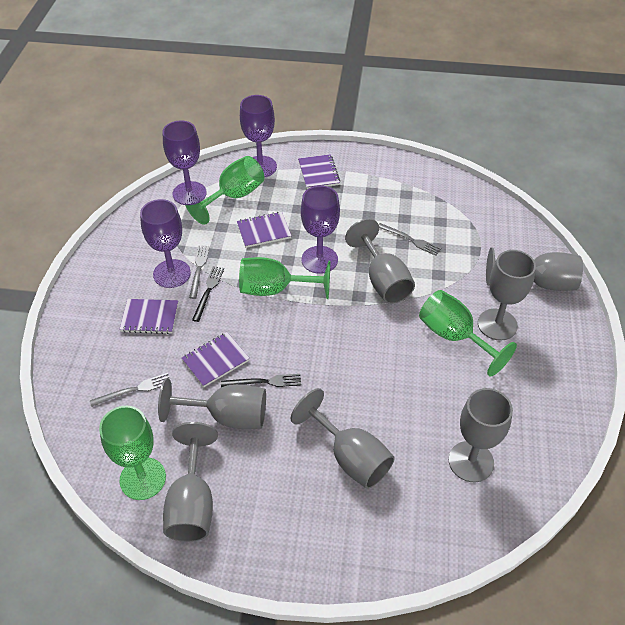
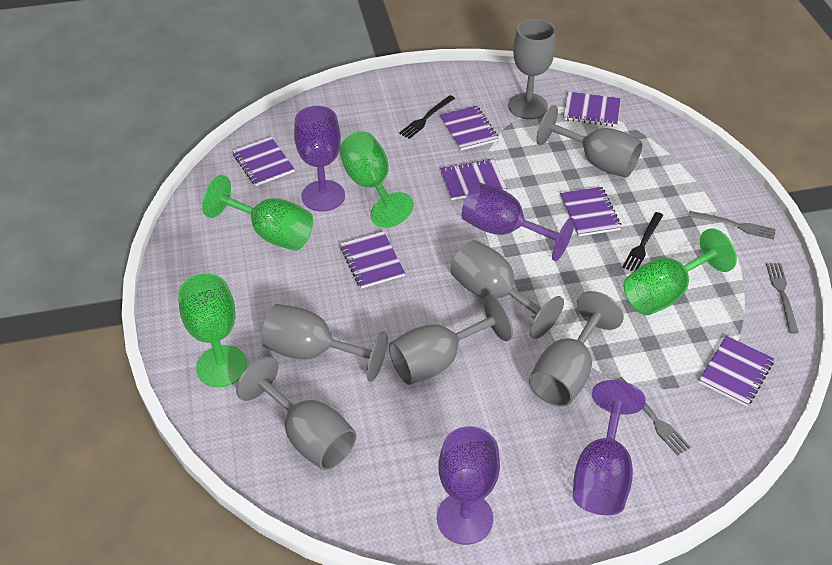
purple notebook: [119,299,178,334] [181,332,250,387] [237,212,291,248] [298,154,340,189] = 4 -> [233,137,294,186] [340,231,405,289] [439,105,498,151] [440,159,507,200] [560,187,622,237] [563,92,621,127] [699,335,774,407] = 7

